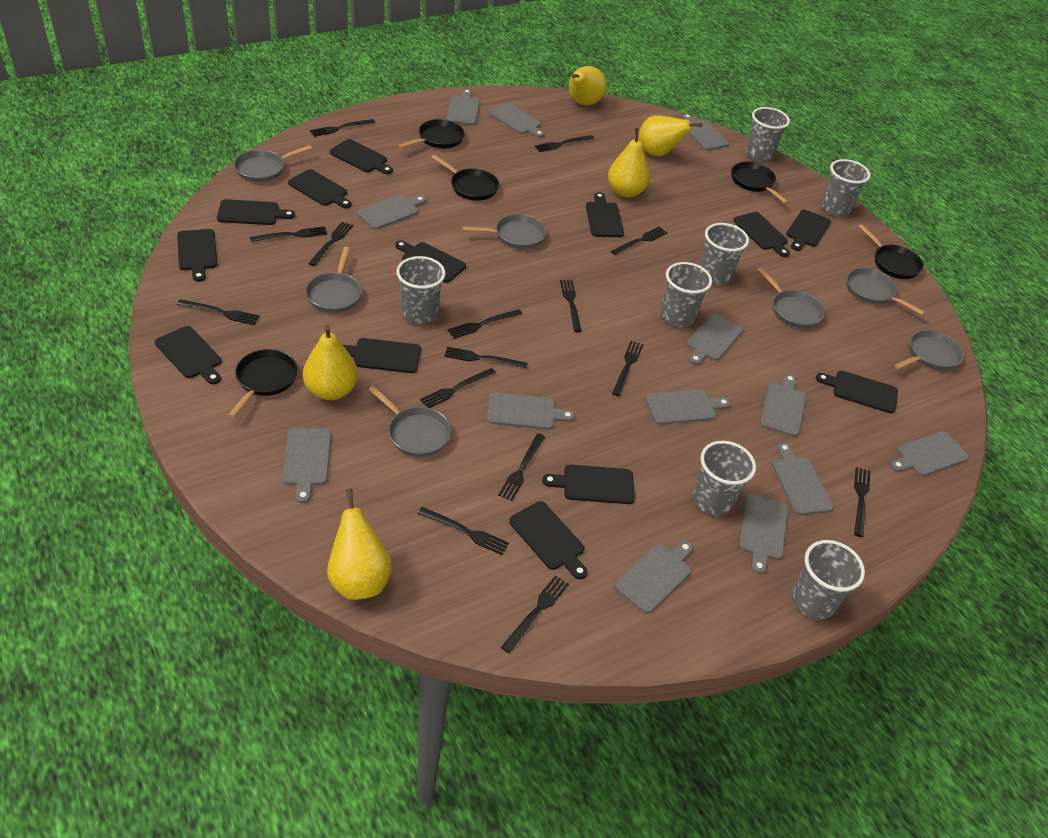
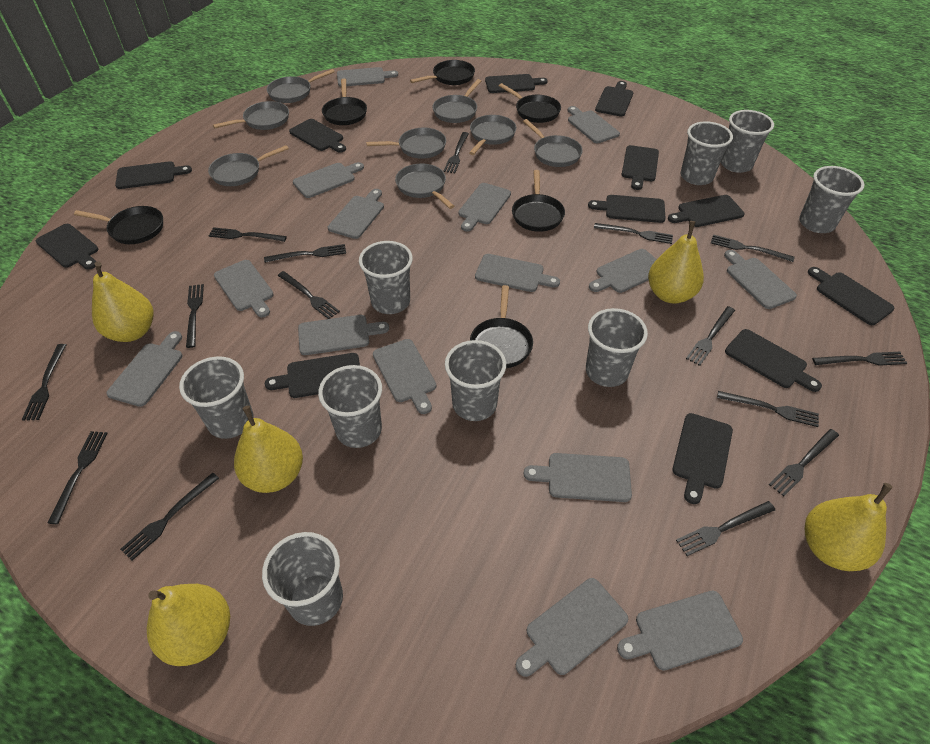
black cutting board: [155,326,222,384] [177,229,217,282] [217,199,295,225] [288,169,352,208] [330,139,393,174] [343,338,421,373] [395,240,466,283] [509,501,588,579] [542,465,635,504] [586,192,624,237] [733,212,790,257] [786,210,831,251] [816,371,898,413] = 13 -> [36,224,98,270] [115,161,192,189] [265,353,360,398] [289,119,346,153] [485,74,548,93] [588,195,666,223] [595,81,633,116] [622,145,659,190] [668,195,745,227] [672,413,733,504] [725,329,822,392] [808,267,895,325] = 12
black pan: [228,349,298,418] [398,119,465,148] [431,155,499,201] [731,162,789,204] [858,224,924,279] = 5 -> [74,206,163,244] [322,79,367,125] [410,60,475,85] [470,285,533,368] [499,83,561,123] [512,170,565,232] = 6
grey cup: [396,256,446,324] [661,262,712,327] [693,441,756,516] [700,223,749,285] [745,107,790,162] [792,540,865,620] [821,159,870,216] = 7 -> [179,356,253,439] [262,532,343,626] [318,365,382,448] [359,241,413,314] [445,340,506,421] [586,308,648,387] [680,121,733,185] [721,110,774,173] [799,166,864,233] = 9
grey cutting board: [282,428,331,503] [357,195,426,230] [446,89,480,125] [487,392,575,430] [489,103,544,138] [614,541,693,614] [646,390,730,425] [682,113,729,150] [687,314,743,365] [739,494,788,574] [760,374,806,437] [772,443,834,515] [890,431,969,476] = 13 -> [106,331,183,407] [214,260,274,318] [293,162,364,198] [298,315,389,355] [328,189,384,239] [337,67,398,87] [373,339,436,414] [458,183,511,232] [475,254,560,292] [516,578,628,677] [523,453,632,502] [568,106,620,143] [589,249,657,293] [617,591,743,671] [724,250,797,309] = 15
grey pan: [234,145,312,182] [306,247,362,313] [368,386,451,457] [462,214,546,249] [758,268,825,328] [847,268,925,315] [894,330,963,370] = 7 -> [208,145,289,186] [213,101,289,130] [267,69,335,103] [366,127,446,159] [395,164,454,209] [432,79,481,123] [469,115,516,155] [523,119,583,167] = 8

